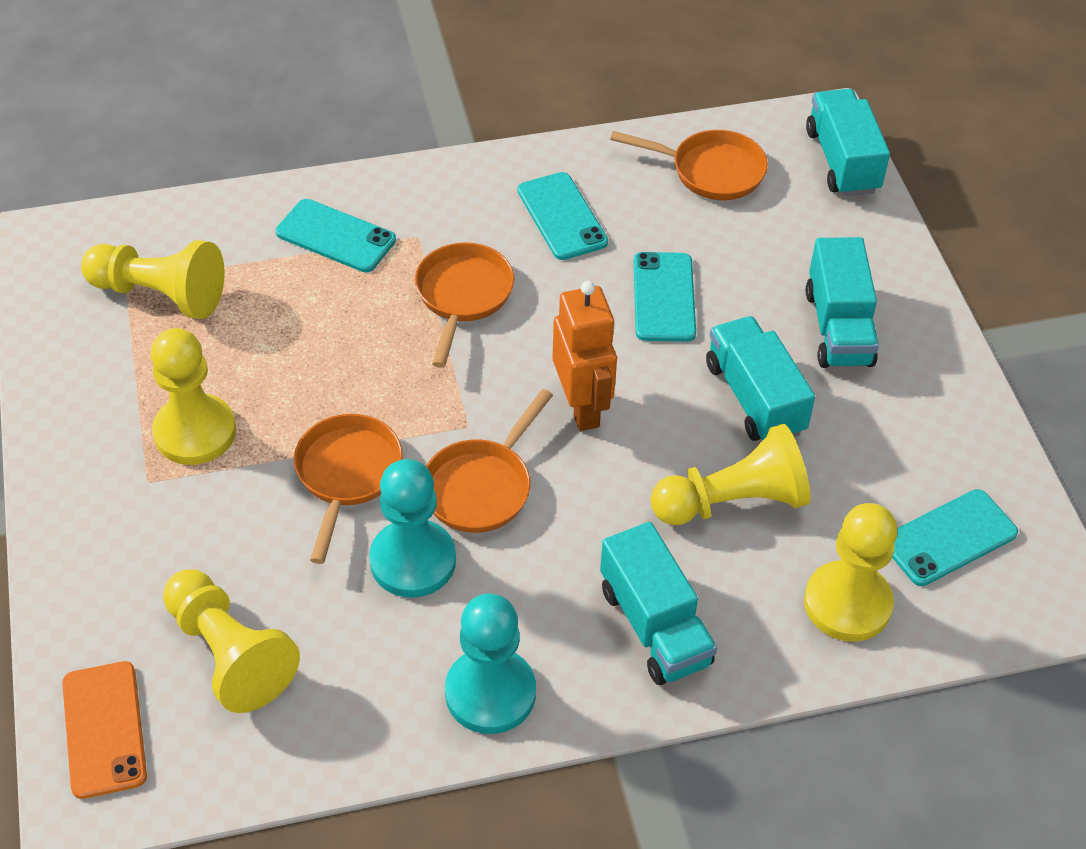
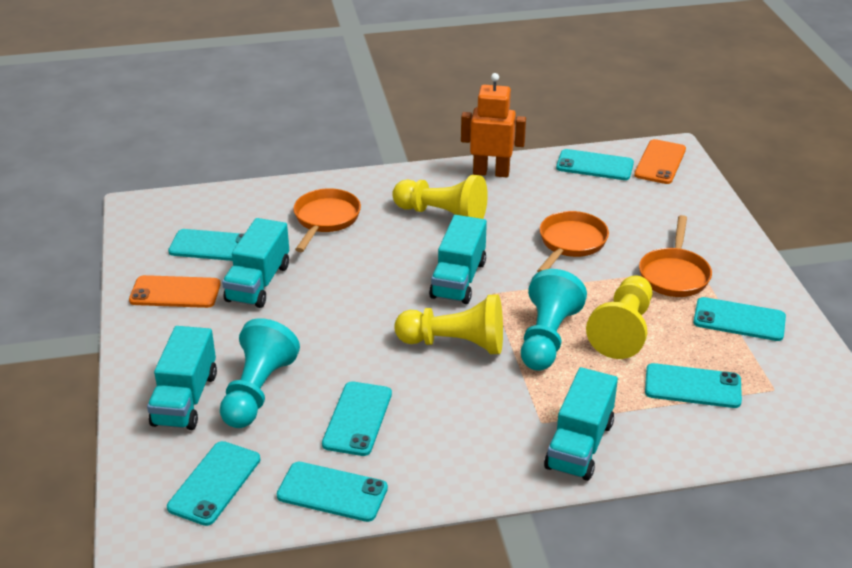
orange pan: [294,414,403,564] [415,242,514,368] [426,389,553,533] [610,130,768,200] = 4 -> [293,188,361,252] [537,211,609,272] [639,215,712,297] = 3
orange phone: [62,661,147,799] = 1 -> [129,275,221,308] [634,139,686,184] = 2
turquoise phone: [276,199,396,272] [518,172,608,260] [634,252,696,342] [892,489,1018,586] = 4 -> [167,441,260,526] [168,229,244,261] [277,462,388,522] [322,381,392,456] [556,149,634,180] [645,363,742,408] [693,297,786,341] = 7
yellow pawn: [81,240,225,319] [150,328,236,465] [163,569,300,713] [651,424,811,525] [804,503,898,642] = 5 -> [392,175,488,219] [394,294,503,354] [586,276,652,359] = 3

